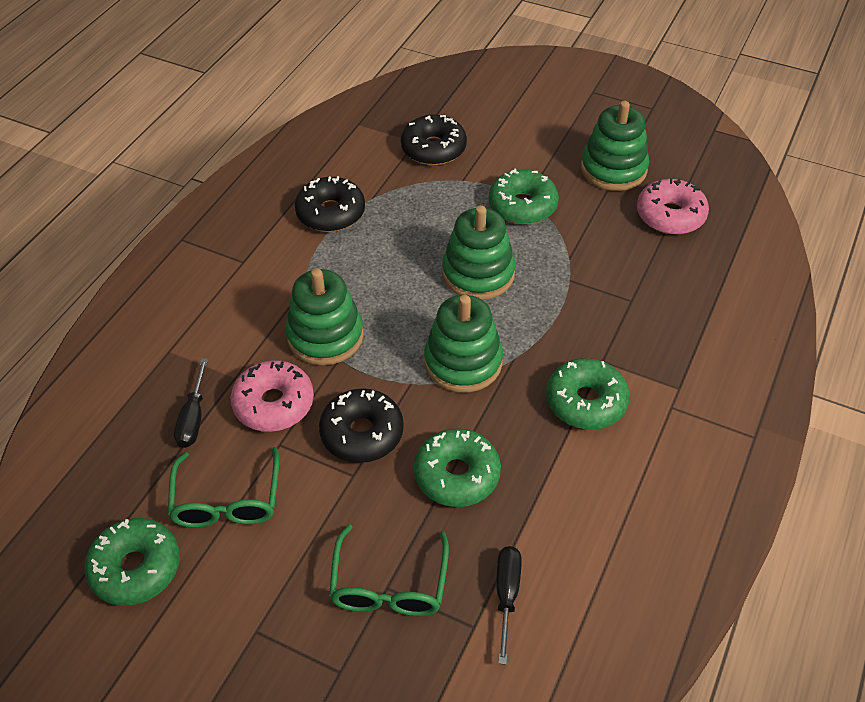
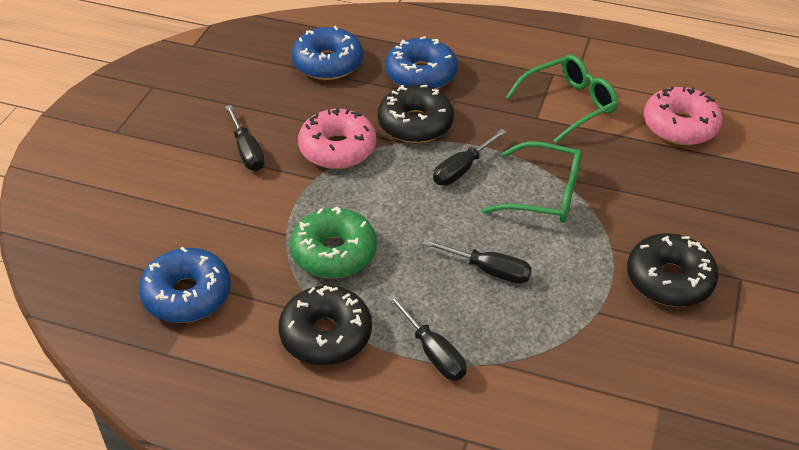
black screwdriver: [174,358,208,448] [496,546,521,665] = 2 -> [225,105,265,171] [388,294,466,380] [423,239,532,284] [433,129,506,186] = 4
blue donut: none = 0 -> [139,247,231,323] [292,26,363,80] [386,36,458,89] = 3
green donut: [84,518,180,606] [414,428,501,507] [489,169,559,224] [546,358,630,430] = 4 -> [290,206,377,279] = 1
green stacking toy: [286,269,364,365] [424,295,503,393] [442,205,516,300] [581,101,649,191] = 4 -> none = 0

